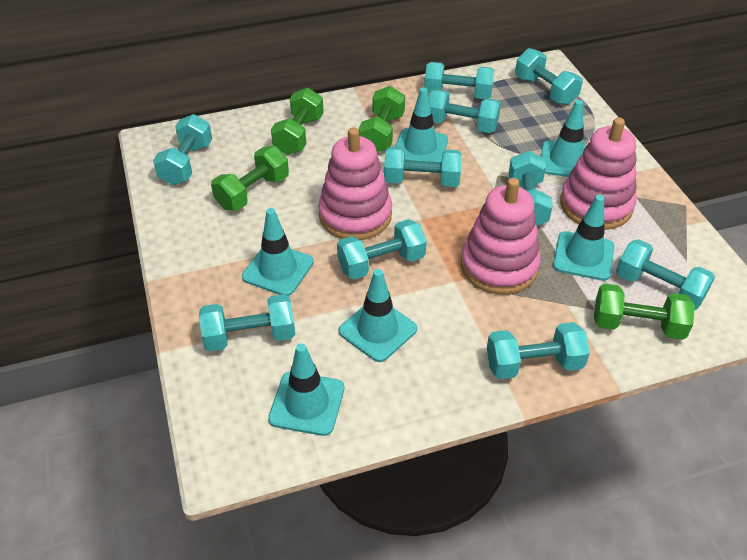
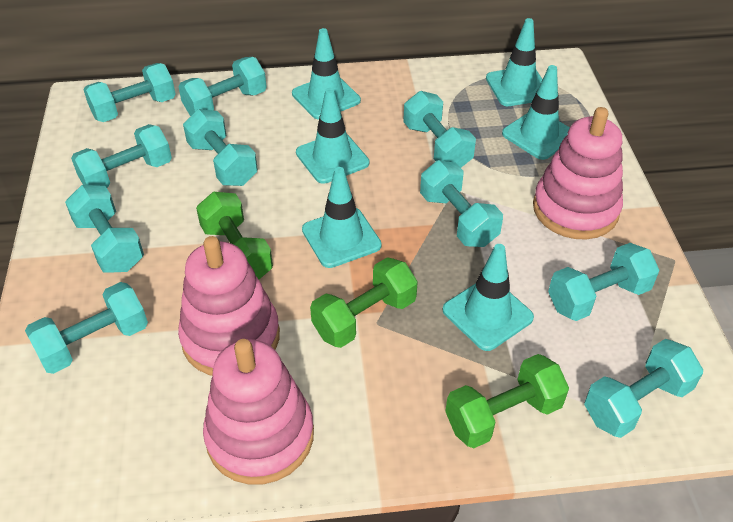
green dumbbell: [211,146,289,211] [271,88,324,155] [359,86,405,152] [594,283,695,340] = 4 -> [196,192,273,280] [310,257,418,348] [445,354,569,448] = 3

